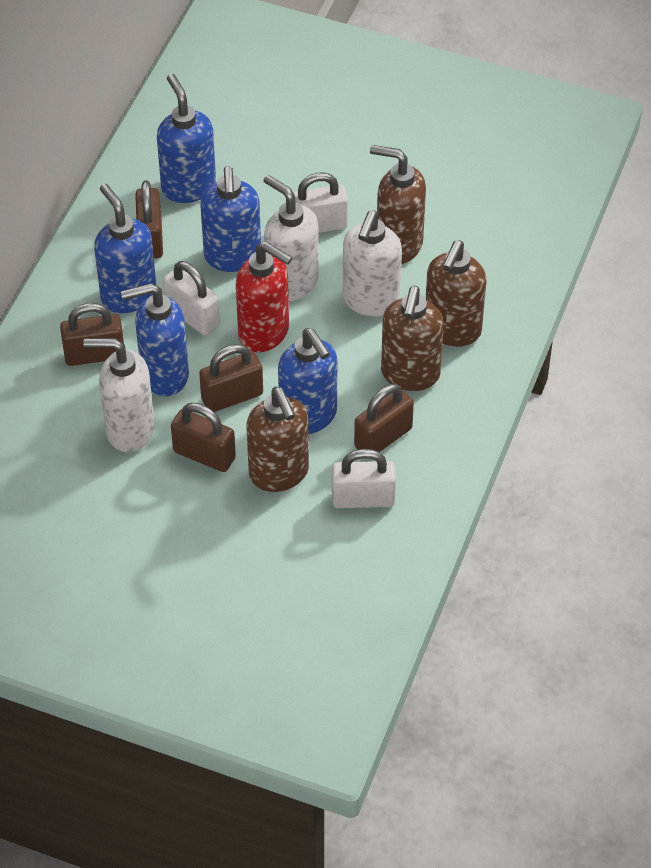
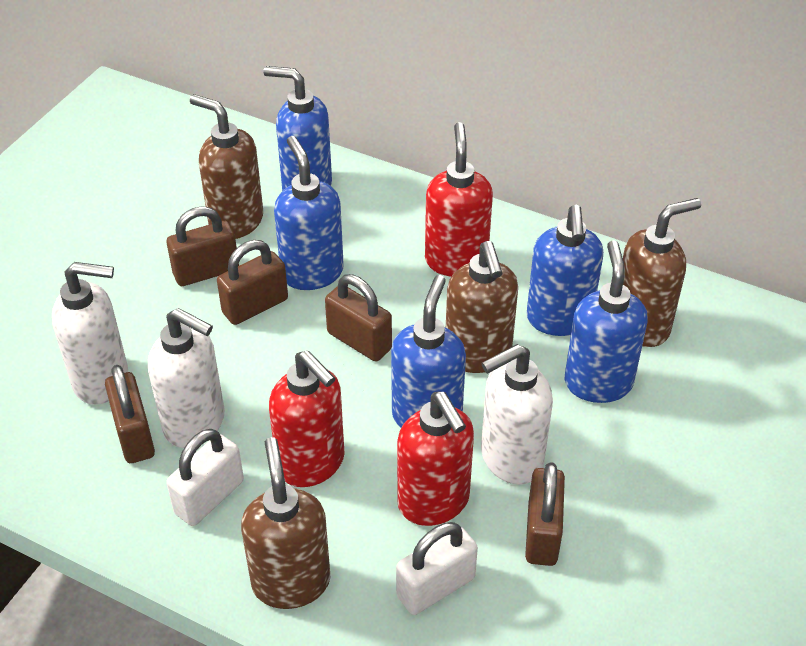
red soap dispenser: [236,241,293,352] = 1 -> [269,350,345,487] [397,392,474,526] [425,122,493,277] = 3
white padlock: [163,261,220,335] [293,173,348,233] [332,449,396,508] = 3 -> [166,429,244,526] [396,522,478,615] = 2

